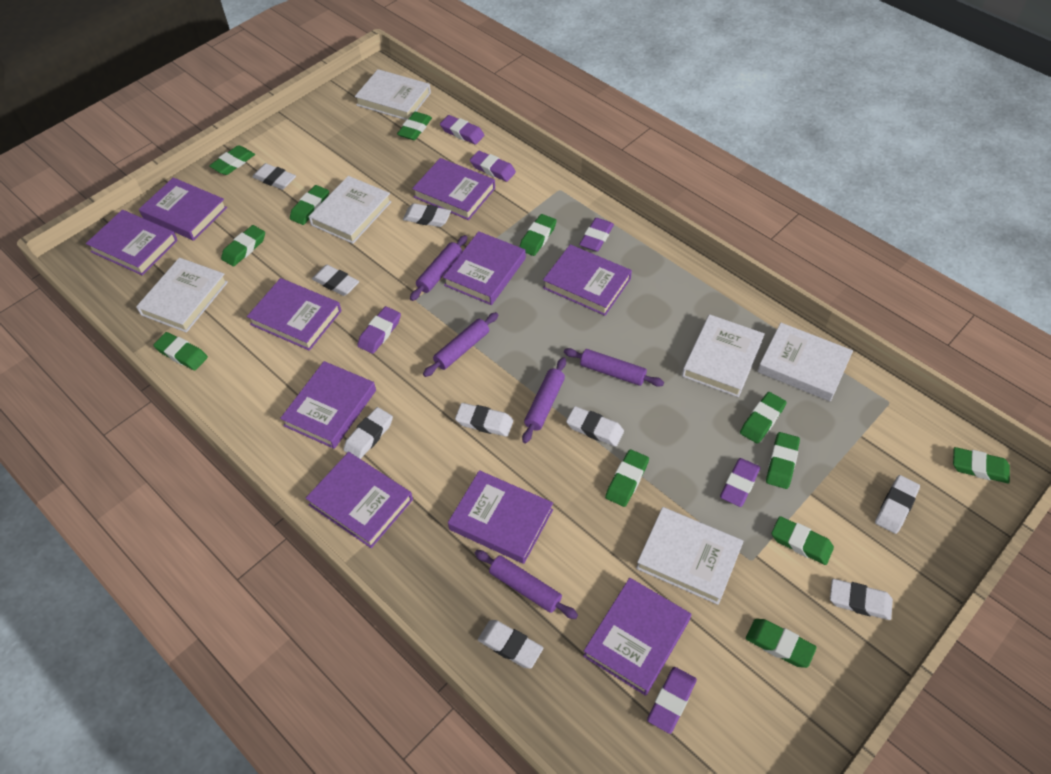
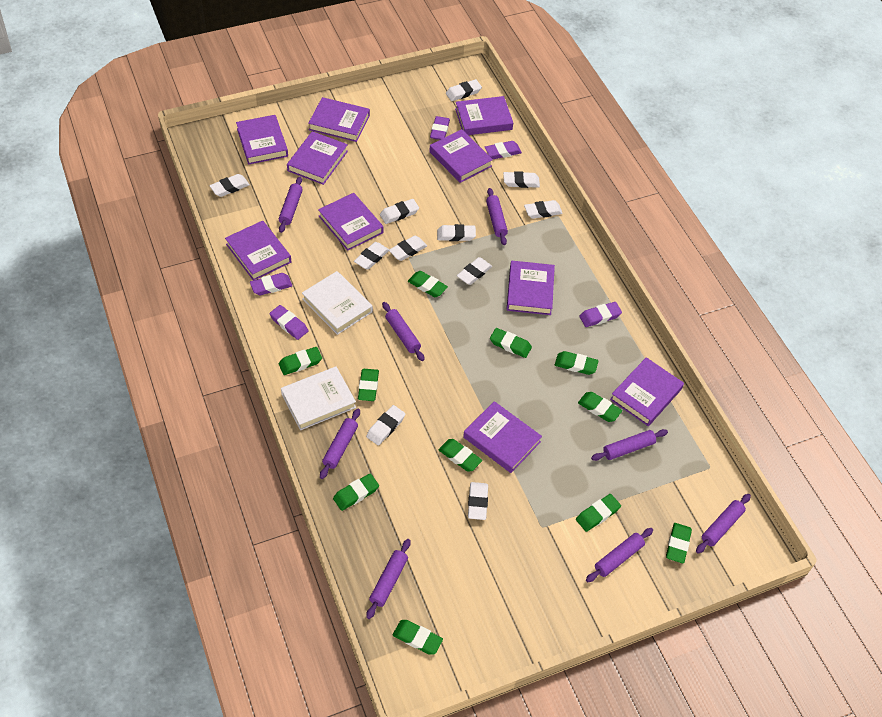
green eraser: [153,332,208,370] [209,145,255,175] [221,225,265,266] [290,185,329,225] [397,112,432,140] [519,214,557,256] [605,449,649,507] [740,392,787,444] [746,619,817,668] [766,432,800,489] [771,516,834,565] [953,447,1010,483] = 12 -> [279,347,322,375] [333,473,379,511] [358,369,379,401] [393,620,443,655] [408,271,448,297] [439,439,482,471] [490,328,532,358] [555,351,599,375] [576,494,621,532] [578,392,622,422] [666,523,692,563] = 11
purple eraser: [357,306,401,354] [440,115,484,144] [470,151,516,182] [579,218,614,252] [647,667,697,734] [720,458,760,507] = 6 -> [250,273,292,295] [269,305,308,340] [430,116,450,140] [485,141,522,159] [579,302,622,327] = 5
purple rolling pin: [410,235,467,301] [423,312,498,377] [475,550,578,619] [522,357,566,443] [564,348,664,387] = 5 -> [279,177,303,233] [320,409,360,479] [366,539,411,619] [382,302,425,361] [486,188,508,245] [586,528,653,582] [591,429,668,461] [696,494,751,553] = 8
white book: [136,258,228,333] [309,176,391,244] [355,69,431,120] [636,507,744,605] [682,314,765,397] [757,323,853,402] = 6 -> [281,366,356,430] [302,271,373,335] = 2
white eraser: [252,163,296,190] [312,265,359,296] [343,407,393,459] [403,203,451,227] [455,403,513,437] [478,620,543,669] [566,406,624,447] [830,579,893,620] [875,475,920,534] = 9 -> [210,174,250,197] [354,242,389,270] [366,405,405,445] [380,199,419,224] [389,236,427,261] [437,224,476,241] [446,79,482,101] [457,257,492,285] [468,482,488,520] [503,171,540,188] [524,200,563,219] = 11

